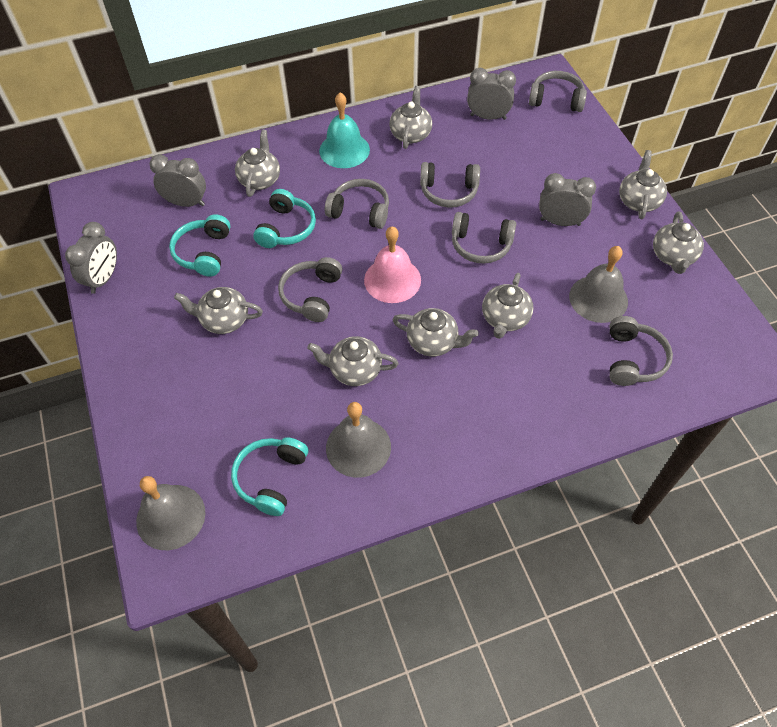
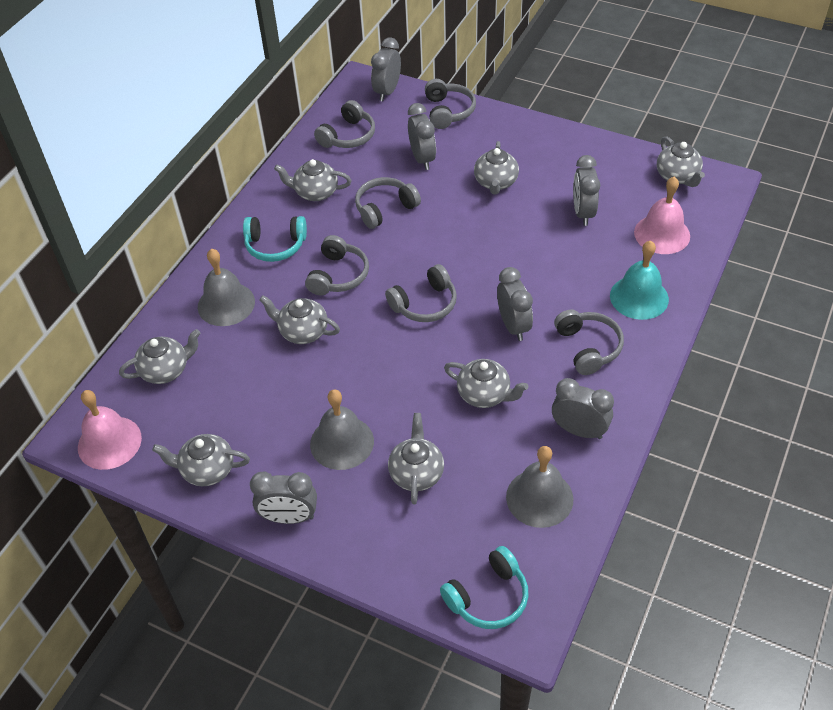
grey clock: [65,222,117,294] [150,154,206,207] [467,68,516,120] [539,173,596,226] = 4 -> [250,471,317,524] [371,37,401,101] [408,103,436,170] [497,267,533,341] [552,378,614,439] [573,155,600,226] = 6
pink bell: [364,226,421,303] = 1 -> [78,390,142,470] [634,177,690,254] = 2
turquoise headphones: [169,214,230,276] [231,437,308,516] [253,189,316,248] = 3 -> [243,216,307,262] [440,546,529,629] = 2

